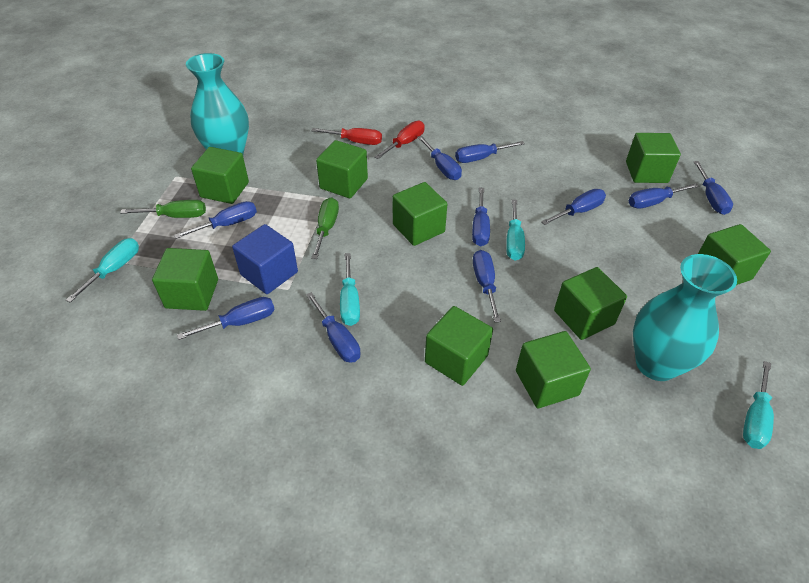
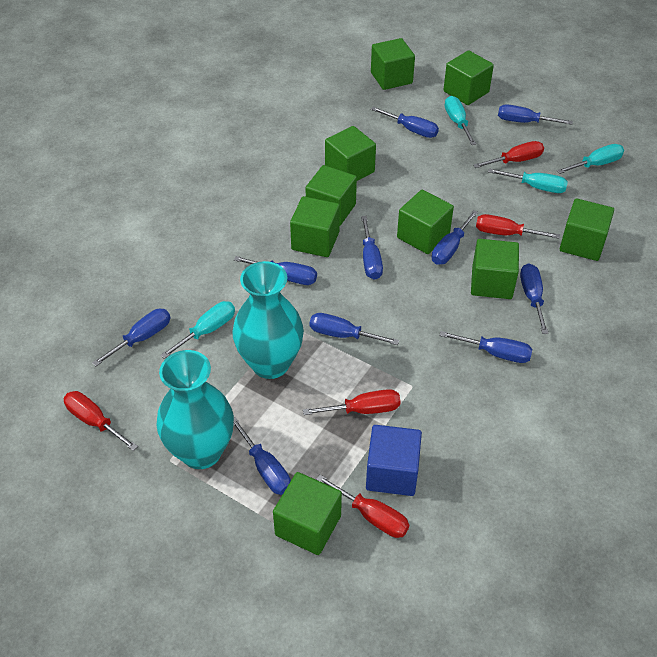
green screwdriver: [120,200,206,218] [311,197,339,259] = 2 -> none = 0
red screwdriver: [311,128,382,145] [374,121,425,159] = 2 -> [64,391,138,451] [303,389,401,415] [316,475,409,538] [473,141,544,168] [476,214,560,239] = 5

